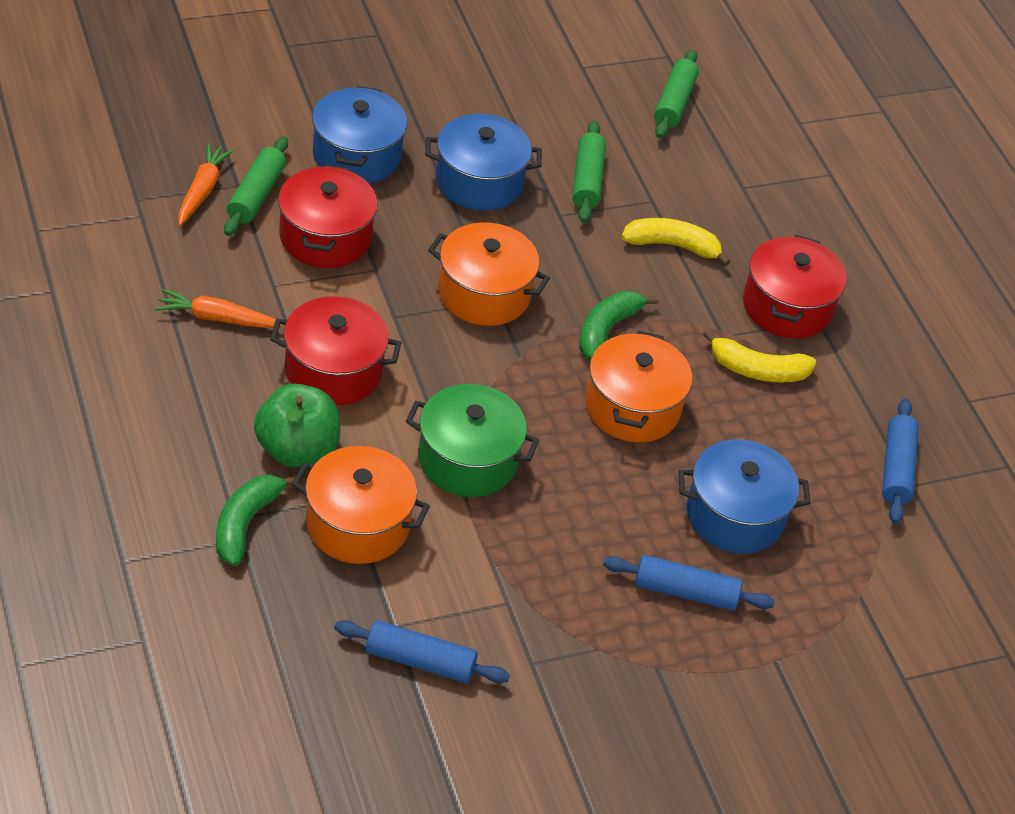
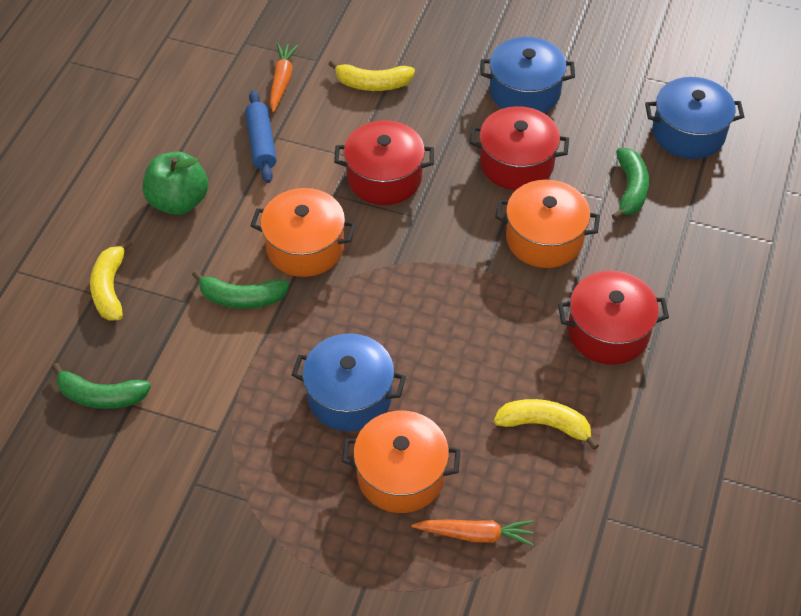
blue rolling pin: [334,620,510,683] [603,555,774,611] [882,398,919,524] = 3 -> [245,90,277,183] = 1
green banana: [216,475,300,566] [579,291,659,360] = 2 -> [52,363,151,409] [192,270,289,309] [612,148,649,220] = 3
green pot: [406,384,539,497] = 1 -> none = 0
green rolling pin: [224,136,288,236] [572,120,606,223] [654,50,699,138] = 3 -> none = 0
yellow banana: [621,218,731,266] [703,329,816,383] = 2 -> [90,239,133,321] [328,60,415,91] [494,399,599,450] = 3

